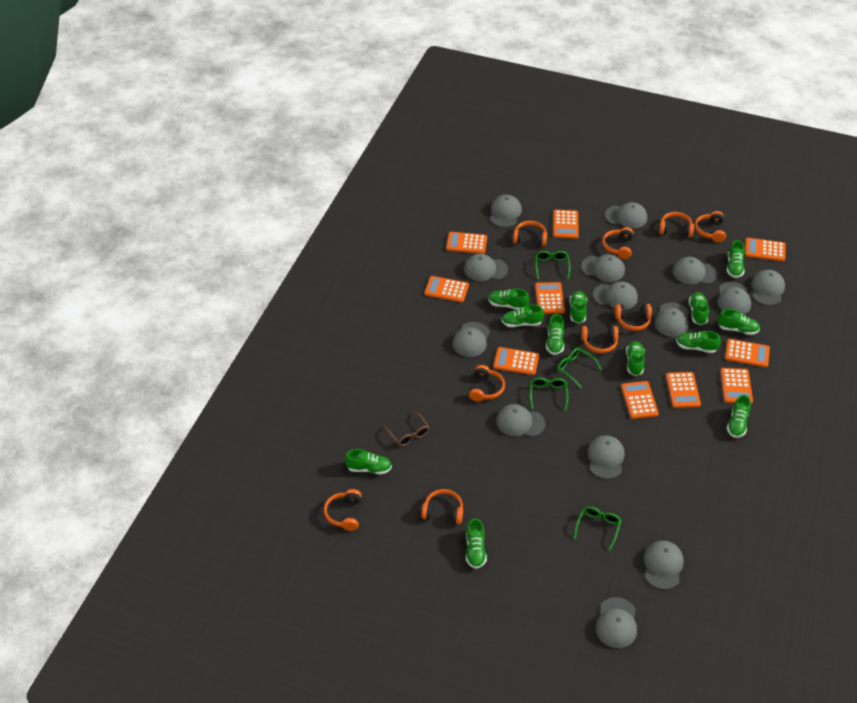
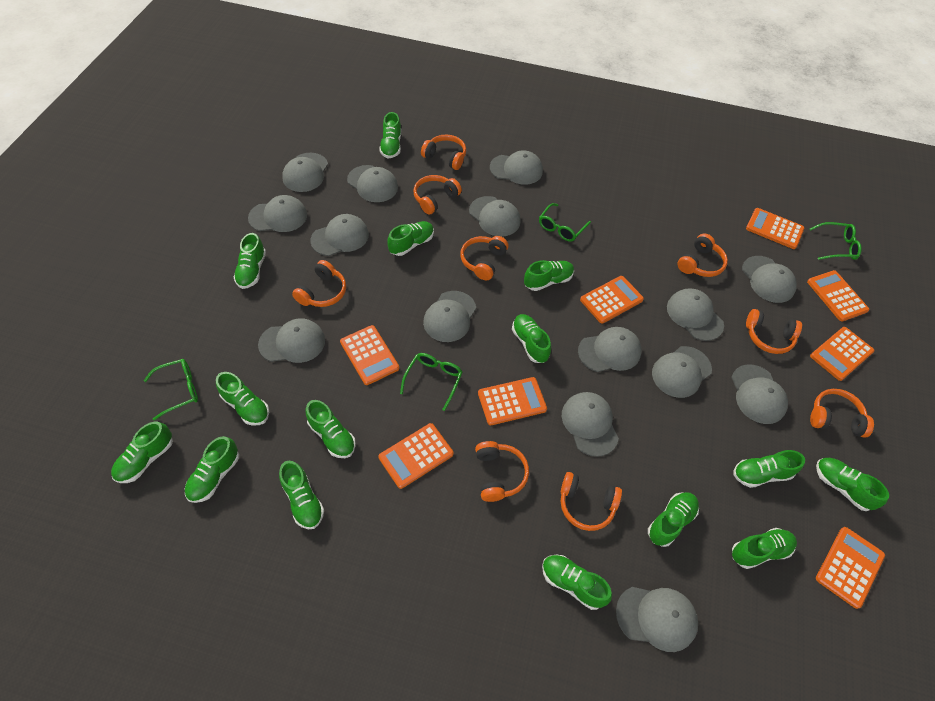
brown glasses: [383,412,429,446] = 1 -> none = 0
green shoe: [345,449,392,475] [466,518,487,569] [488,289,529,310] [501,305,544,327] [546,314,564,355] [569,291,587,323] [626,341,645,376] [676,331,721,353] [689,292,709,325] [718,309,760,335] [727,240,745,278] [727,395,751,438] = 12 -> [111,422,173,483] [185,436,239,503] [216,372,269,426] [234,233,266,289] [279,461,324,529] [305,400,356,458] [379,112,402,158] [387,221,434,256] [512,314,551,363] [524,260,574,291] [542,555,612,610] [648,492,699,547] [732,528,797,569] [733,450,805,488] [816,458,889,511] = 15
grey cap: [453,322,490,357] [464,254,508,281] [490,195,522,227] [496,404,545,437] [581,254,625,282] [587,435,625,479] [593,281,638,310] [596,597,637,648] [605,202,647,228] [644,541,684,589] [655,302,689,337] [673,257,717,284] [717,282,751,315] [751,270,785,305] = 14 -> [248,195,307,232] [258,318,325,363] [282,153,328,192] [310,214,369,256] [347,165,398,202] [423,291,476,342] [469,196,521,236] [490,150,543,185] [562,392,619,457] [578,327,642,372] [616,587,698,652] [652,346,712,398] [667,288,724,341] [731,365,788,424] [742,256,797,303] = 15
orange calculator: [424,276,469,302] [446,232,487,254] [493,347,539,375] [535,282,565,314] [553,210,579,239] [621,381,659,419] [666,372,701,408] [720,368,753,404] [725,339,770,367] [745,238,785,261] = 10 -> [340,325,399,385] [378,423,454,489] [478,377,547,425] [580,276,644,324] [746,208,804,249] [807,270,869,321] [810,327,874,381] [816,527,885,609] = 8

